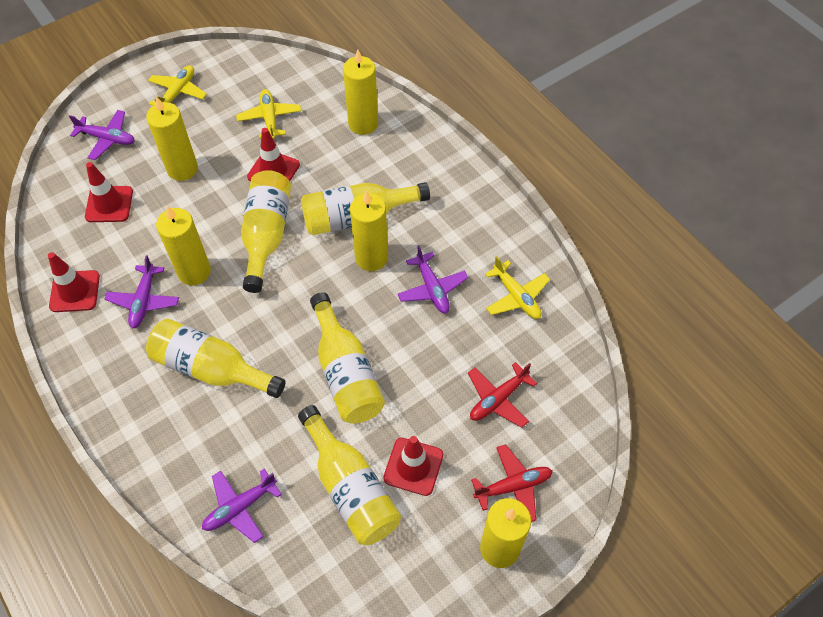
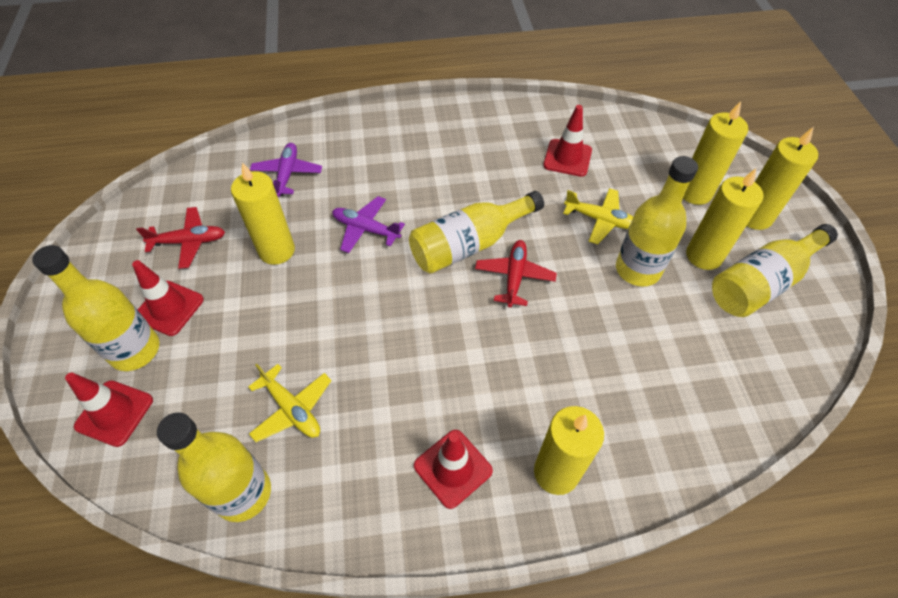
purple plane: [69,110,135,160] [104,255,179,329] [202,469,282,543] [398,245,468,313] = 4 -> [250,143,322,197] [332,196,405,253] = 2
yellow plane: [148,65,207,106] [236,89,301,140] [485,256,550,319] = 3 -> [248,364,332,442] [563,188,633,244] = 2

